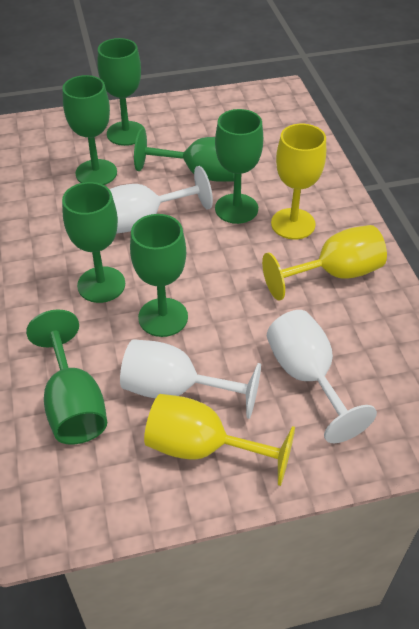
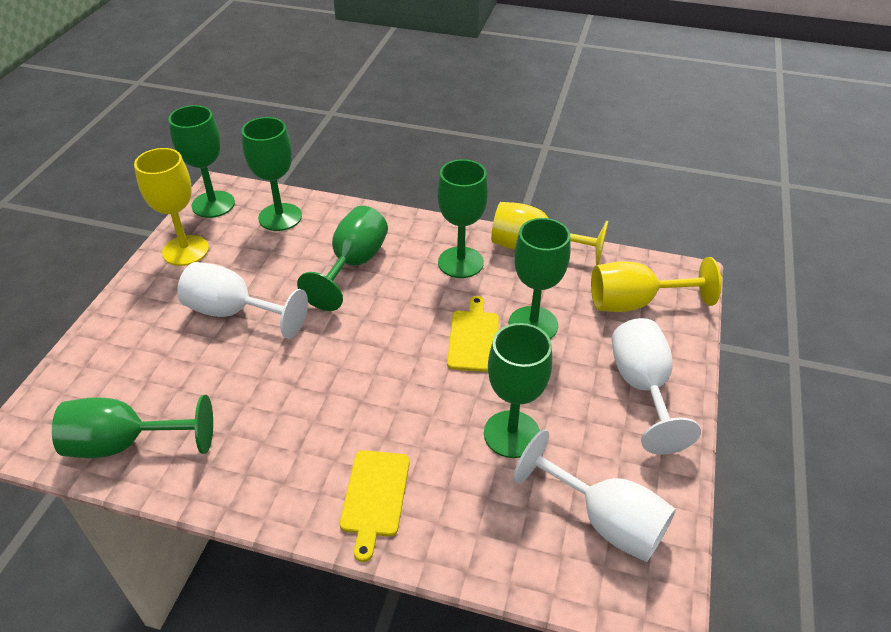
yellow cutting board: none = 0 -> [340,450,410,562] [447,296,499,372] = 2

